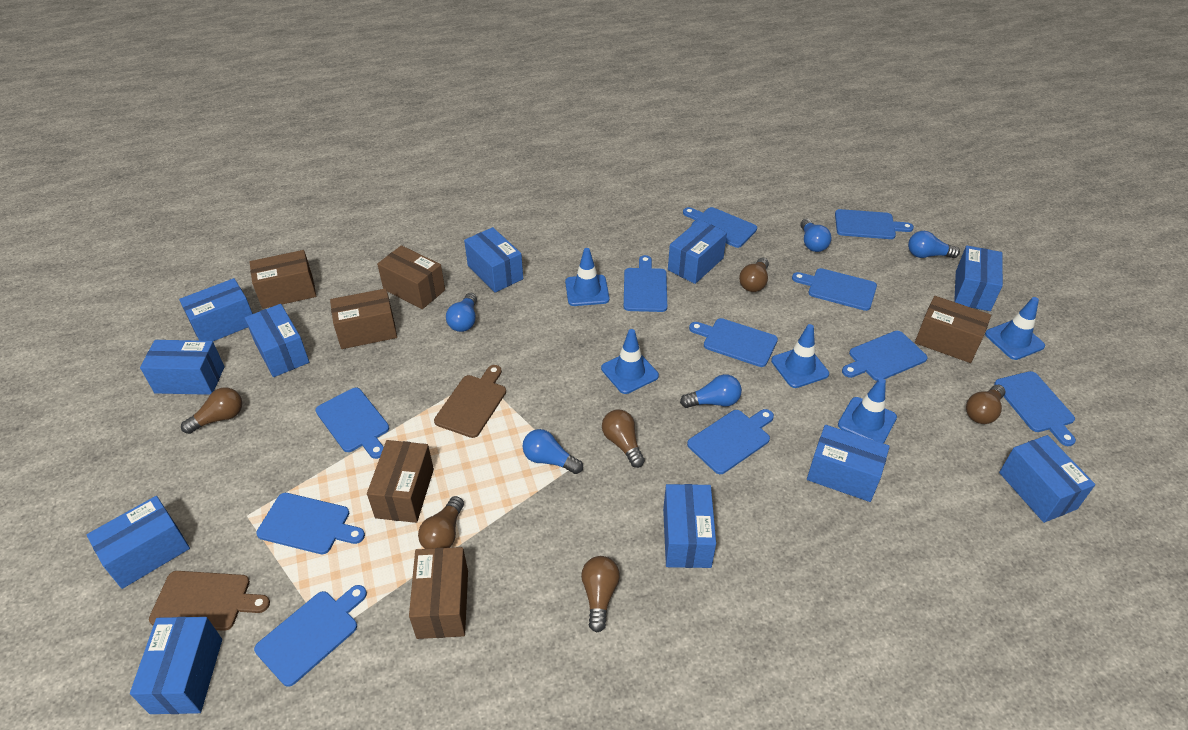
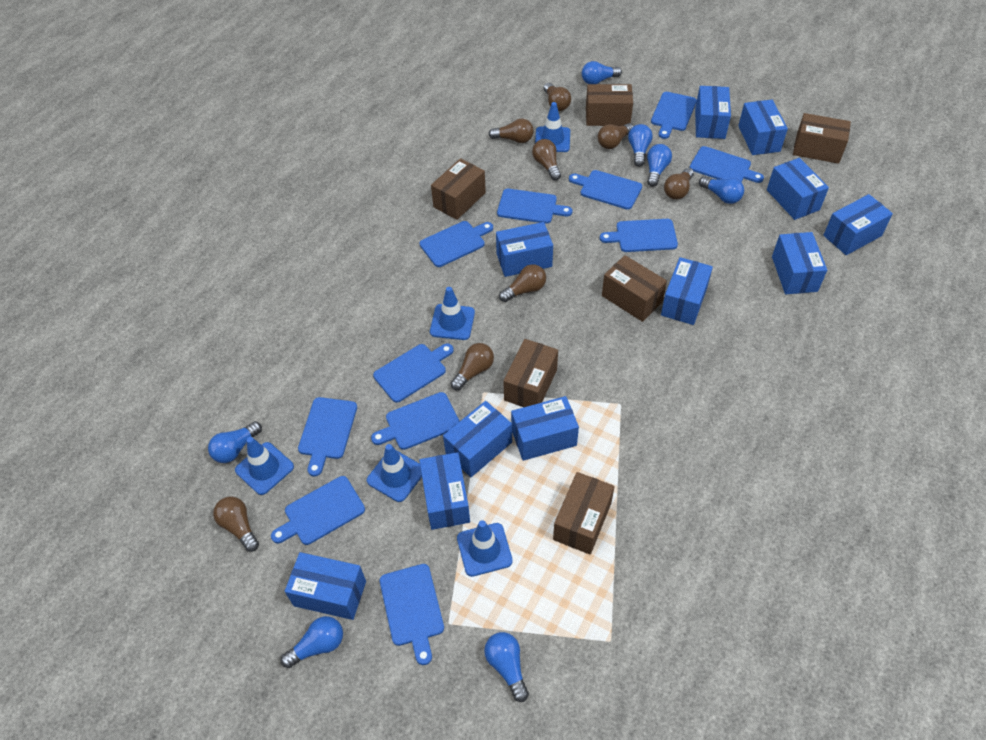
blue light bulb: [446,293,477,332] [522,429,583,474] [680,374,742,408] [800,219,831,252] [908,231,960,258] = 5 -> [208,421,262,463] [281,616,343,668] [484,632,529,702] [582,61,622,84] [628,124,652,167] [647,144,672,187] [699,176,744,204] = 7
brown cutting board: [149,571,270,631] [434,365,506,438] = 2 -> none = 0
brown light bulb: [181,387,242,434] [418,496,464,549] [581,556,620,633] [602,409,645,468] [739,258,769,292] [966,385,1005,424] = 6 -> [213,497,259,552] [451,343,494,391] [489,119,534,143] [499,264,546,302] [532,139,561,181] [543,83,571,111] [598,123,634,149] [664,168,694,200] = 8

